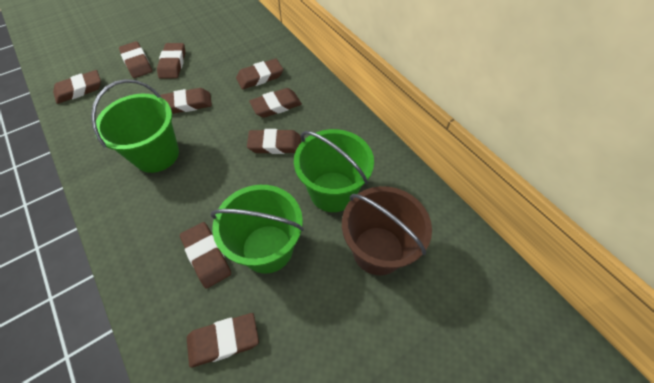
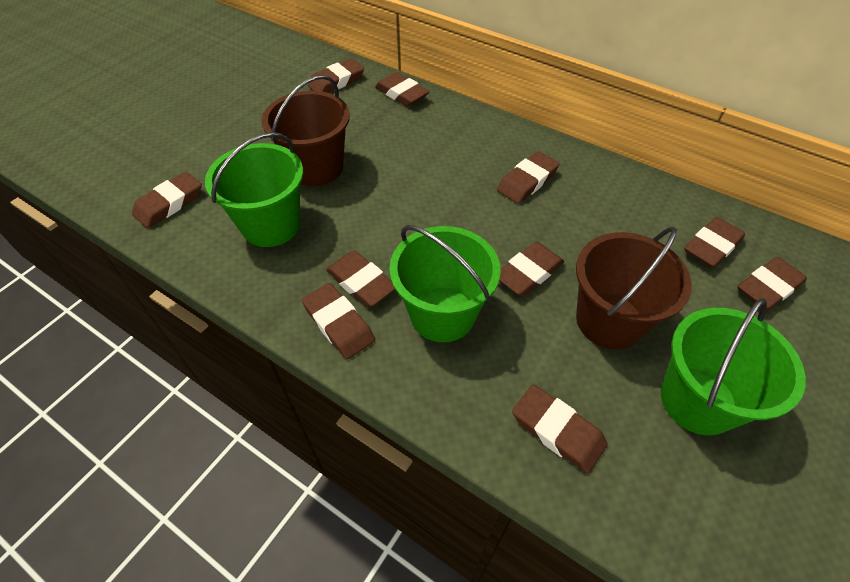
brown bucket: [342,186,432,275] = 1 -> [262,75,350,186] [576,226,692,350] = 2
brown eraser: [53,70,101,104] [119,41,152,78] [157,43,185,79] [160,88,212,114] [180,222,231,289] [187,313,259,368] [236,58,283,89] [247,129,301,154] [249,88,302,118] = 9 -> [132,172,202,228] [302,283,375,360] [308,58,364,93] [326,250,395,307] [375,72,430,107] [497,151,560,204] [499,242,564,296] [512,384,607,474] [684,217,745,268] [738,257,807,311] = 10

